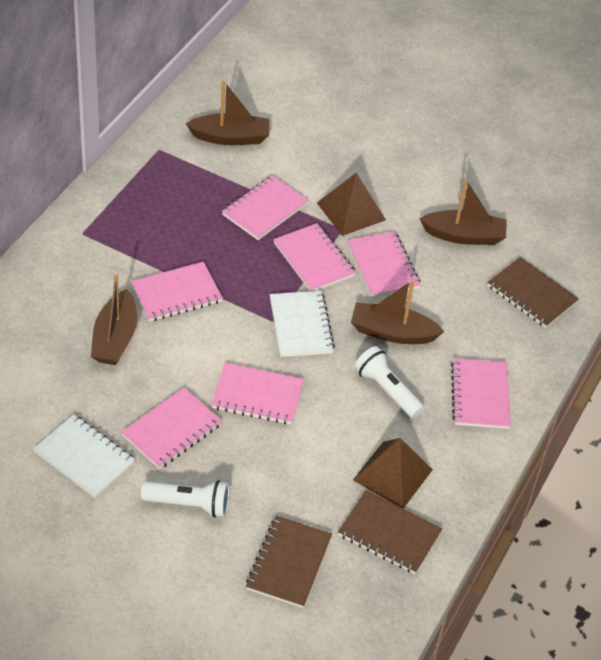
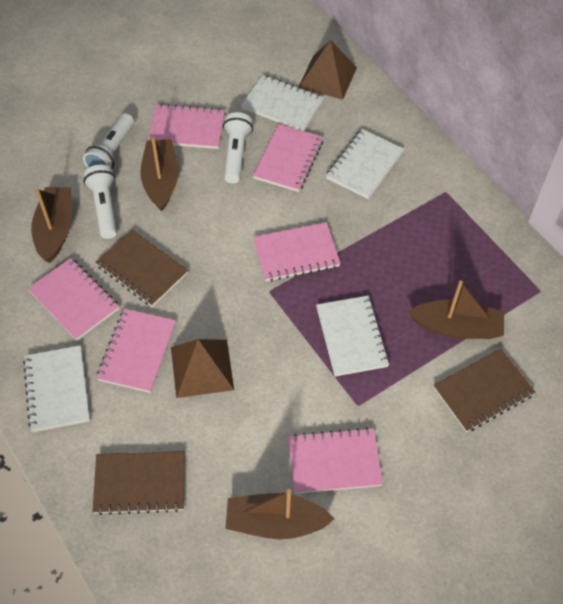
pink notebook: [121,388,222,469] [131,262,223,322] [211,363,304,425] [222,175,309,240] [273,223,356,291] [347,231,421,298] [451,358,511,429] = 7 -> [28,258,119,341] [97,308,176,393] [148,104,225,149] [253,124,323,192] [253,222,341,282] [288,427,383,494] = 6
white flashlight: [141,480,230,517] [354,346,424,418] = 2 -> [83,113,134,168] [84,165,117,239] [223,112,253,184] = 3
white notebook: [33,415,136,499] [270,291,335,357] = 2 -> [23,345,90,432] [241,75,324,131] [316,296,390,377] [326,129,404,199] = 4

